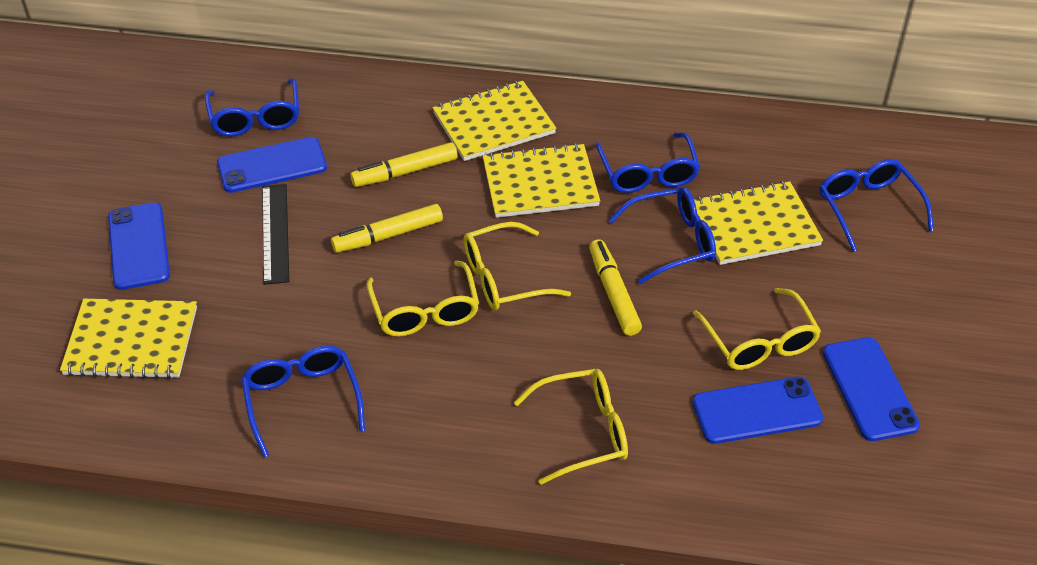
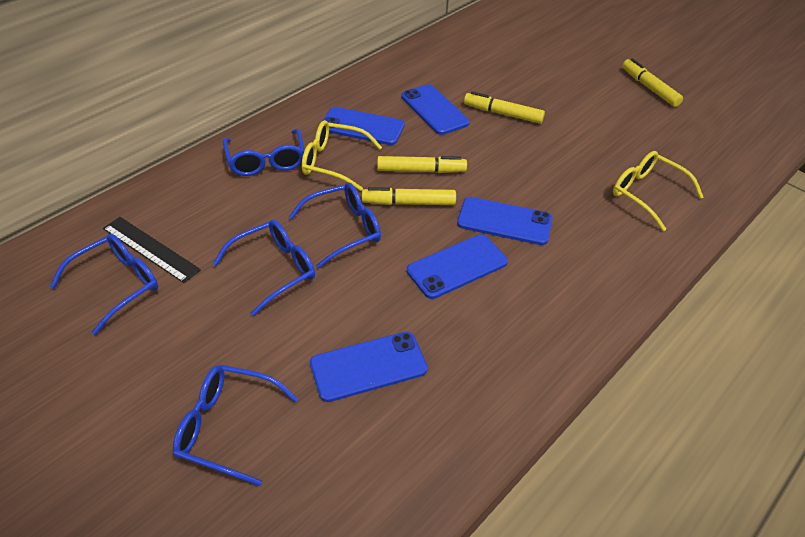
blue phone: [108,202,170,290] [217,137,327,193] [692,377,823,444] [823,337,920,441] = 4 -> [310,332,428,402] [323,107,405,145] [401,84,470,135] [407,234,508,299] [457,197,553,245] = 5
yellow glasses: [366,261,479,336] [464,222,571,310] [514,369,628,485] [693,288,821,370] = 4 -> [302,120,382,191] [613,151,703,231] = 2
yellow marker: [331,204,443,253] [350,142,458,187] [589,239,642,336] = 3 -> [362,187,456,205] [377,156,467,173] [464,91,545,124] [622,58,683,107] = 4
yellow notebook: [60,299,197,379] [432,81,556,161] [483,143,600,218] [694,181,823,265] = 4 -> none = 0

